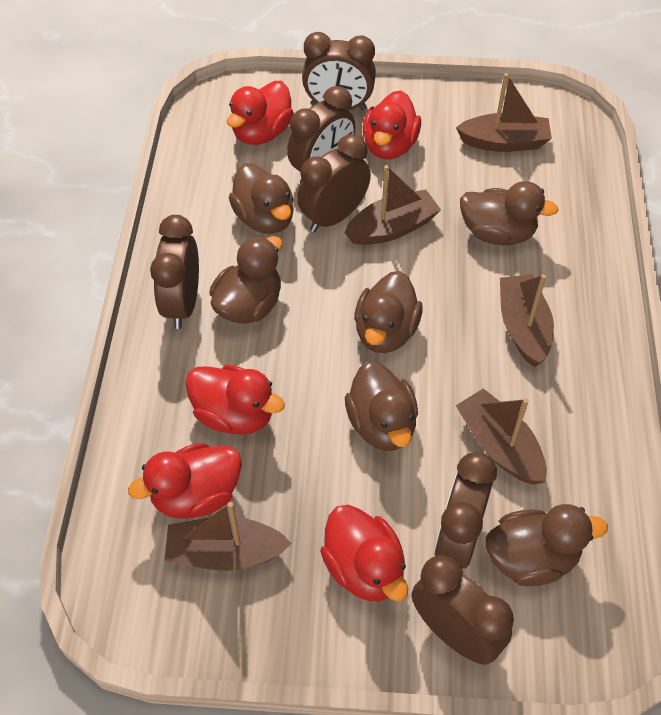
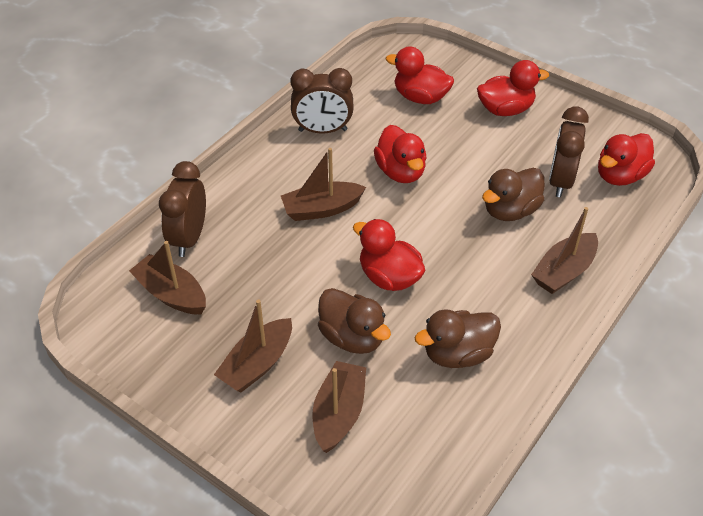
brown clock: [150,215,199,329] [287,86,356,183] [297,134,371,233] [302,32,376,110] [412,555,514,665] [434,452,497,569] = 6 -> [159,161,206,257] [290,68,354,134] [549,107,589,197] = 3
brown duck: [209,236,282,324] [229,163,294,234] [345,361,418,451] [354,271,423,353] [460,181,559,245] [486,504,608,586] = 6 -> [318,288,391,354] [415,309,501,368] [482,168,545,221] = 3

